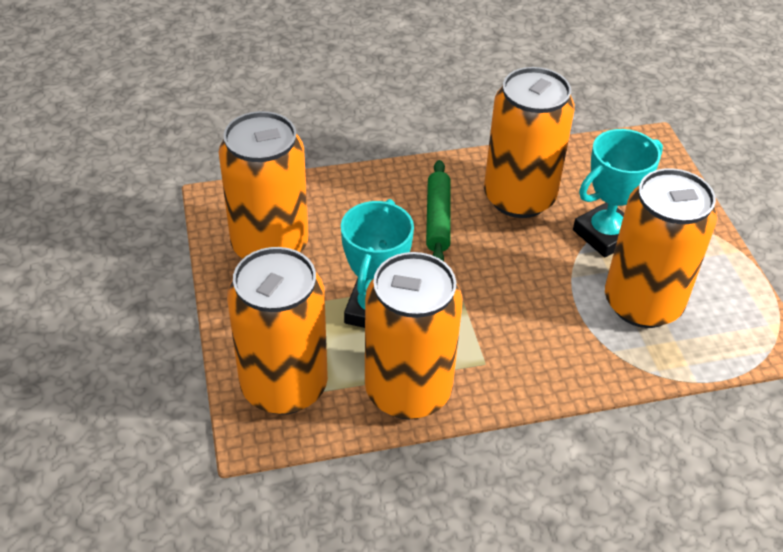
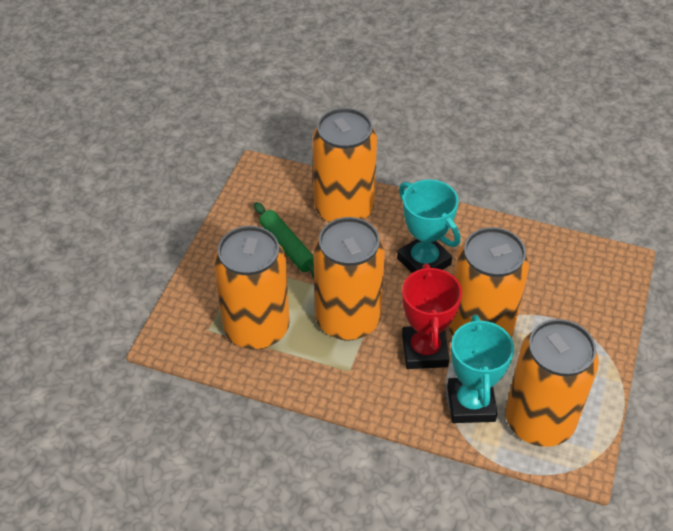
red trophy: none = 0 -> [402,263,462,369] = 1

